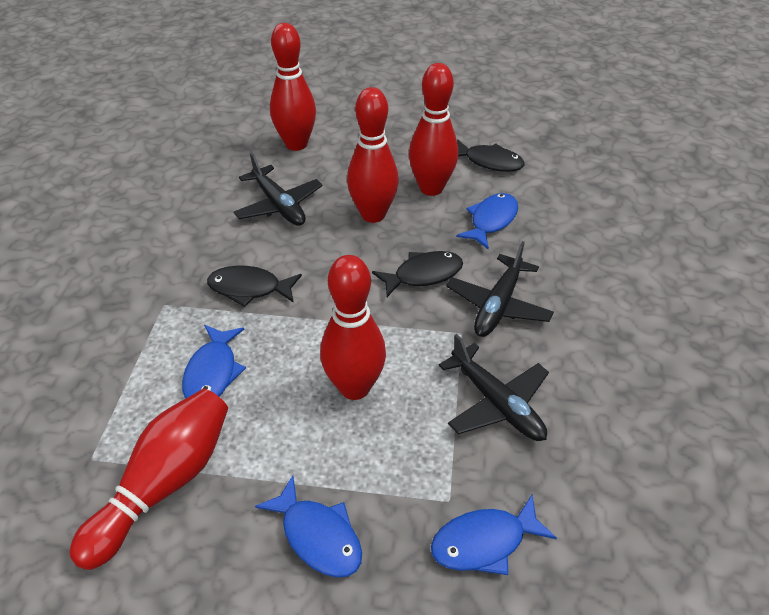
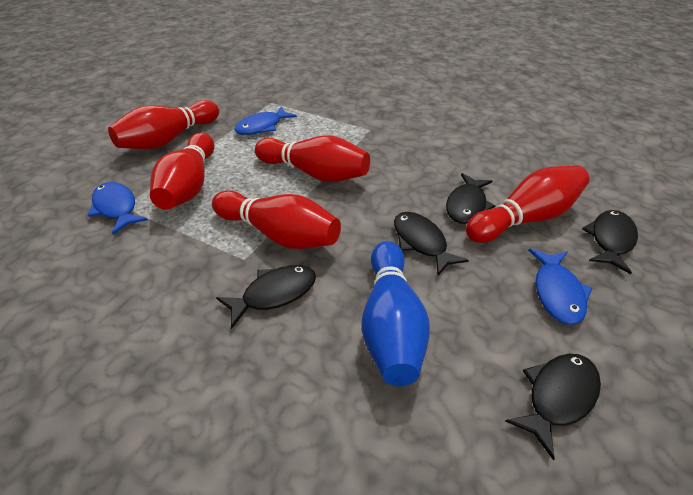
black fish: [207,266,302,307] [372,251,463,297] [457,139,525,172] = 3 -> [216,265,316,329] [394,212,469,275] [446,173,495,224] [505,354,601,461] [582,210,638,274] = 5
black plane: [233,153,323,226] [438,334,549,441] [446,241,554,337] = 3 -> none = 0
blue bowling pin: none = 0 -> [361,241,430,386] = 1
blue fish: [182,325,246,399] [255,475,362,578] [431,495,557,575] [456,193,518,249] = 4 -> [88,182,148,234] [234,106,297,135] [528,249,592,325] = 3

